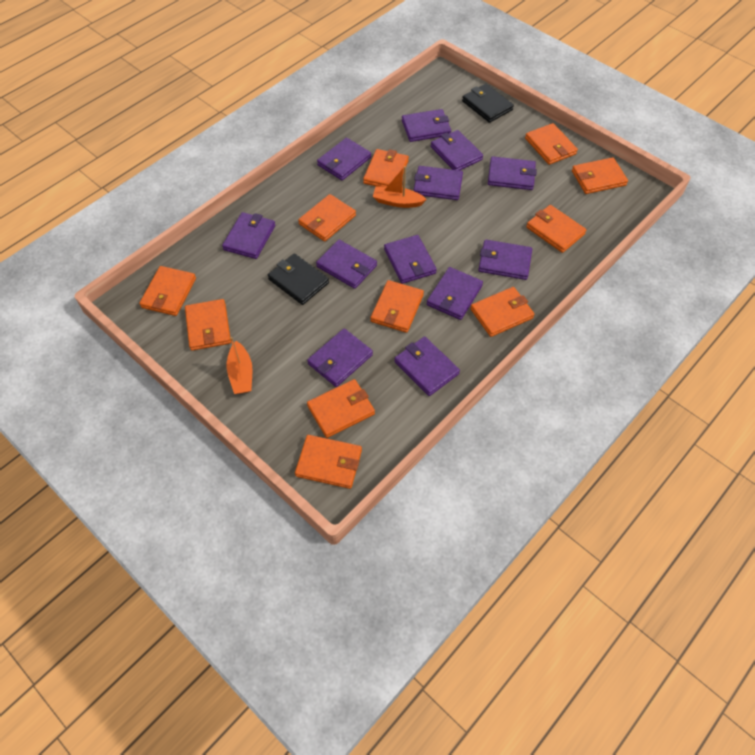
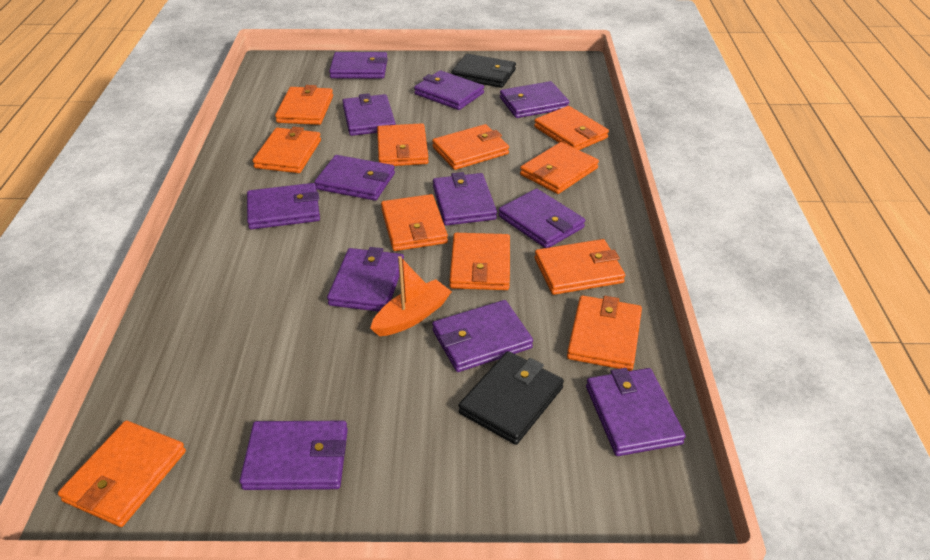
orange boat: [227,337,252,394] [373,166,427,208] = 2 -> [370,256,452,336] = 1

